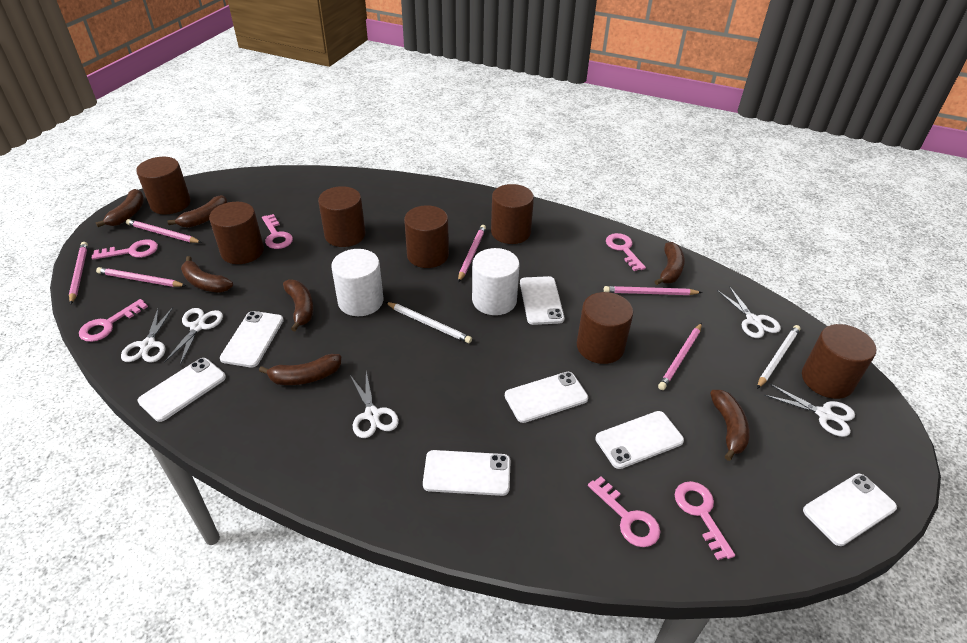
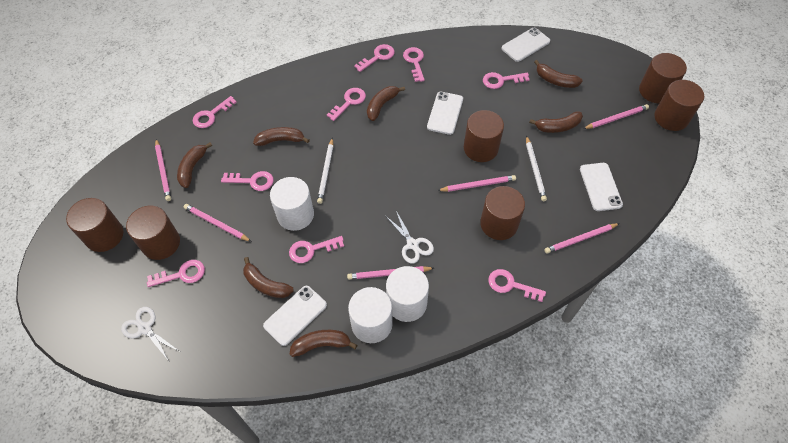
brown cylinder: [136,157,191,214] [209,202,264,264] [318,186,366,247] [404,205,449,268] [491,184,534,244] [577,292,633,364] [802,324,876,399] = 7 -> [66,198,123,252] [126,206,180,260] [464,110,504,162] [480,186,525,240] [639,53,687,103] [654,80,704,131] = 6
pink key: [79,299,148,342] [92,239,158,260] [262,214,293,249] [588,476,660,547] [606,233,646,271] [675,481,735,560] = 6 -> [147,260,205,287] [193,96,237,128] [221,171,274,191] [289,236,344,263] [327,88,366,121] [354,44,395,72] [403,47,425,82] [483,72,530,89] [488,269,546,302] = 9
white cylinder: [331,249,383,316] [472,248,520,315] = 2 -> [270,177,314,231] [348,287,393,343] [386,266,429,322] = 3
white phone: [138,358,226,422] [220,311,284,367] [423,450,511,496] [505,372,588,423] [520,276,565,325] [595,411,684,469] [803,474,897,546] = 7 -> [263,286,327,346] [427,92,463,135] [502,28,550,62] [580,163,623,211] = 4
white scissors: [121,307,173,362] [164,308,223,365] [350,372,399,438] [717,286,781,338] [764,383,855,437] = 5 -> [121,307,179,361] [387,211,434,264] = 2

